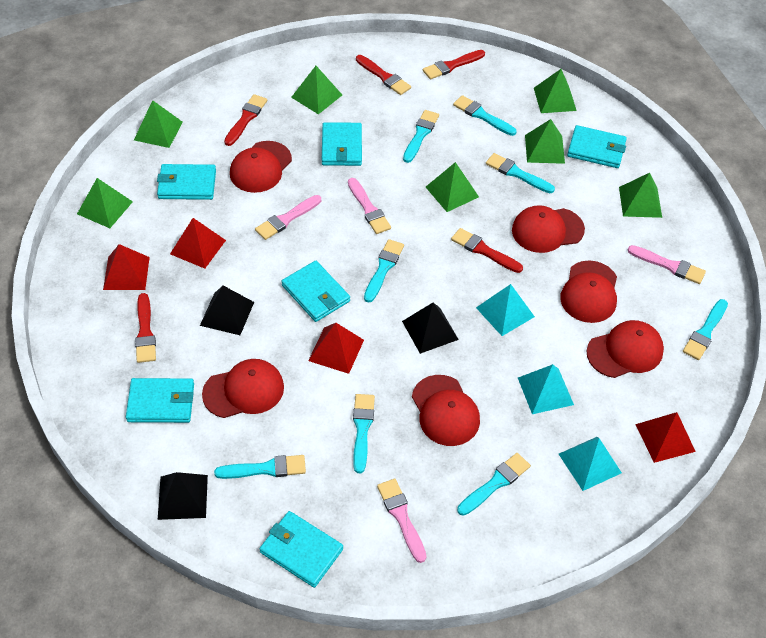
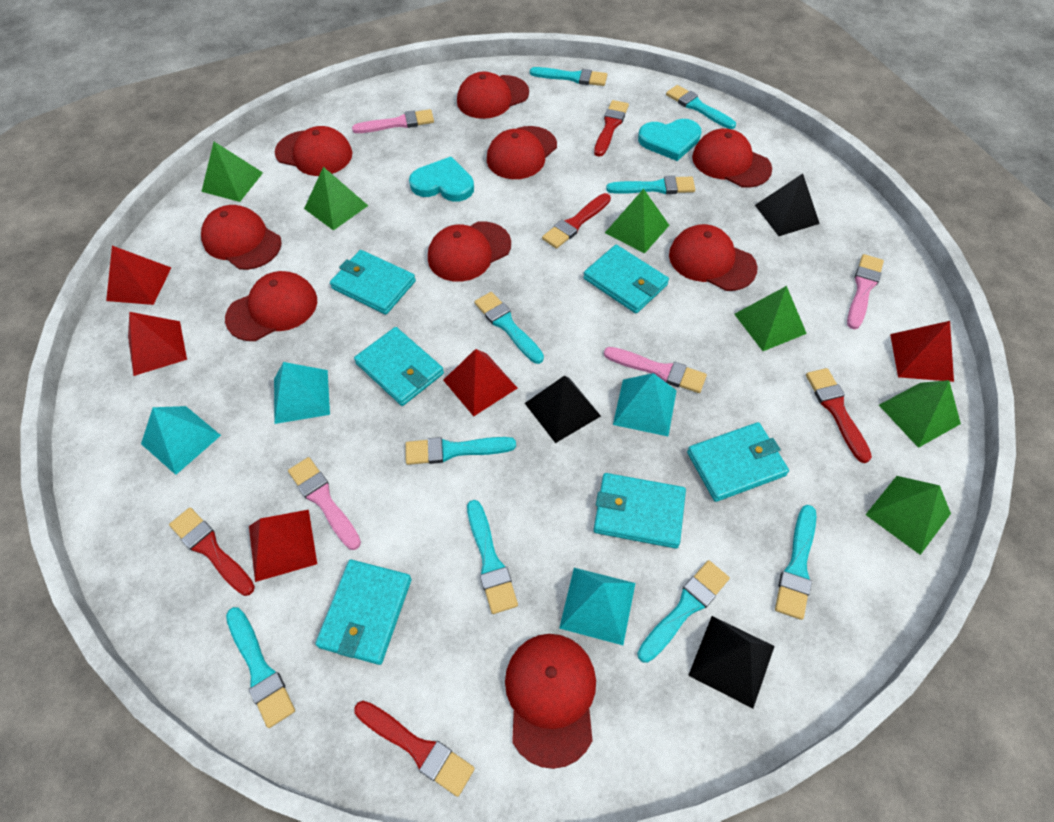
green pyramid: [77,178,133,228] [134,100,183,148] [291,66,342,114] [426,162,479,212] [525,119,565,164] [534,69,577,113] [619,173,662,218] = 7 -> [201,142,263,202] [304,167,368,231] [605,189,669,253] [734,286,807,351] [865,476,951,555] [879,380,961,448] = 6
red cap: [202,359,284,418] [230,141,292,193] [412,375,480,446] [512,205,585,253] [560,261,617,323] [587,320,664,378] = 6 -> [201,205,282,270] [225,271,317,341] [275,126,353,176] [428,221,511,282] [457,71,529,119] [487,126,557,179] [505,634,596,769] [669,224,758,291] [692,129,772,188] = 9
red pyramid: [103,244,150,290] [170,218,226,269] [308,323,364,374] [635,412,696,463] = 4 -> [106,246,171,305] [128,312,187,376] [249,510,317,582] [443,349,517,416] [890,321,954,382] = 5
turquoise brush: [214,455,306,479] [353,394,375,473] [364,239,404,303] [403,110,439,163] [453,95,516,136] [457,453,531,516] [486,153,555,193] [683,299,728,360] = 8 -> [226,607,295,728] [405,437,516,465] [467,500,518,614] [474,292,544,364] [530,67,607,86] [606,176,695,194] [637,560,730,663] [666,85,736,129] [775,505,816,620] = 9
turquoise heart: none = 0 -> [409,157,474,202] [638,119,701,161] = 2
turquoise pyramid: [476,284,535,336] [518,364,574,414] [559,437,622,491] = 3 -> [141,406,221,475] [274,362,330,424] [559,568,635,645] [613,373,677,436] = 4

